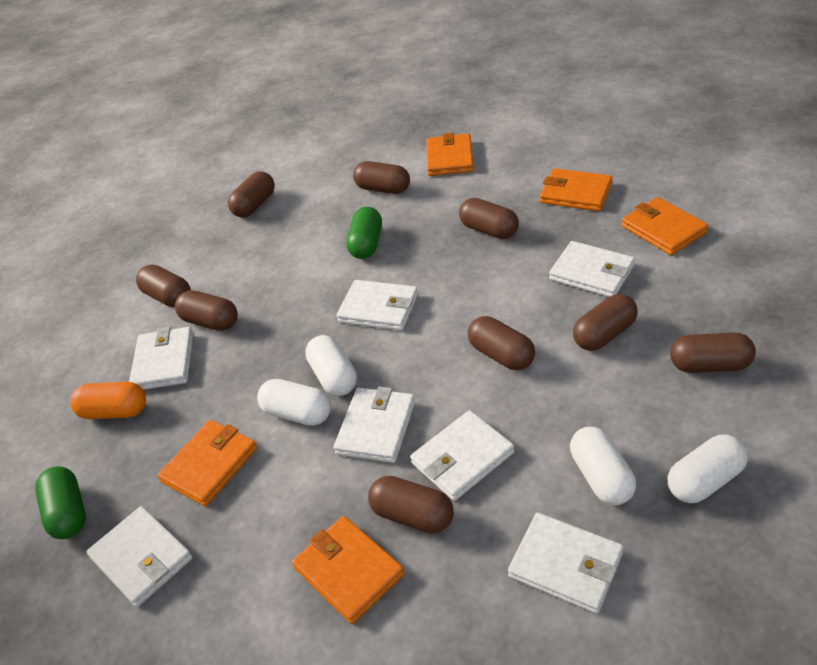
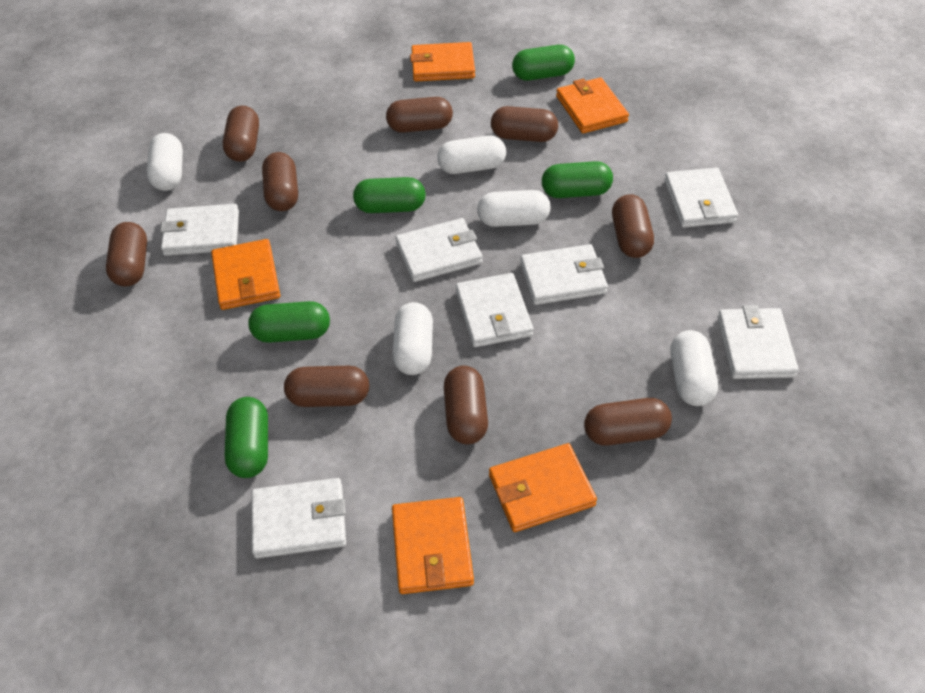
green capsule: [35,466,86,539] [346,207,382,259] = 2 -> [225,397,268,478] [248,301,330,343] [353,177,426,213] [512,45,575,81] [542,161,613,198] = 5
orange capsule: [70,382,146,419] = 1 -> none = 0
white capsule: [257,379,331,426] [305,335,357,396] [570,427,636,505] [668,434,748,503] = 4 -> [147,133,183,191] [392,302,433,375] [437,136,506,174] [477,190,551,227] [670,330,718,406] = 5

